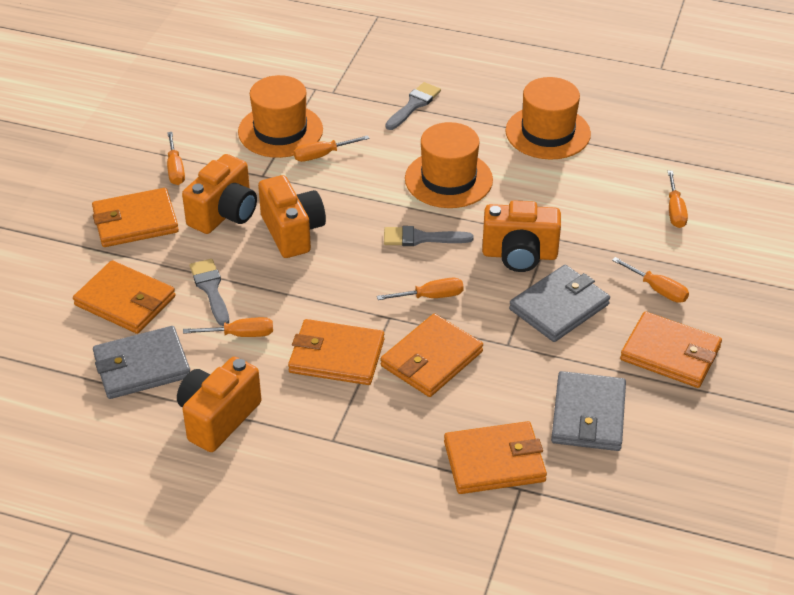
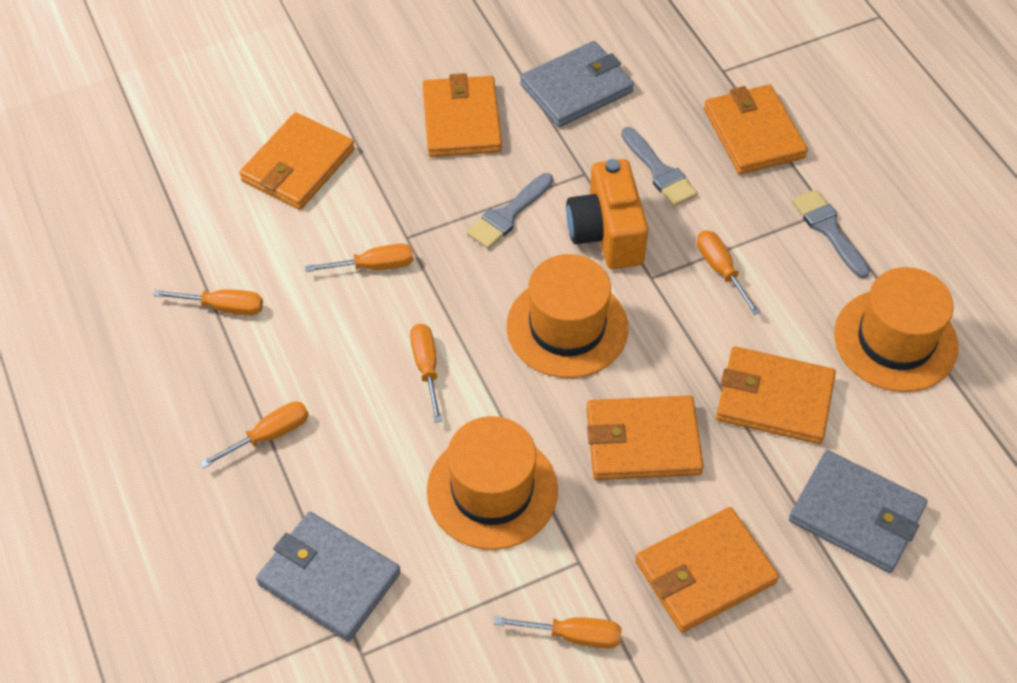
orange camera: [177,357,262,452] [182,154,257,234] [258,175,326,258] [482,200,561,272] = 4 -> [566,159,648,269] = 1

